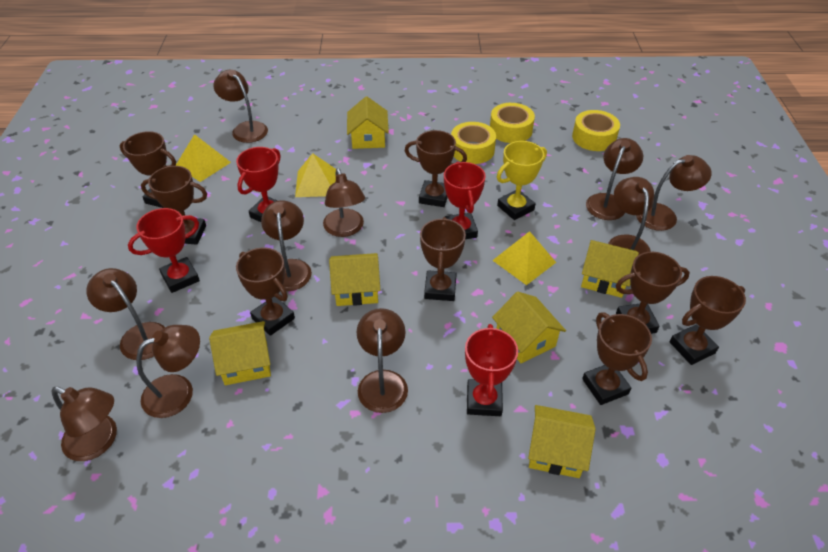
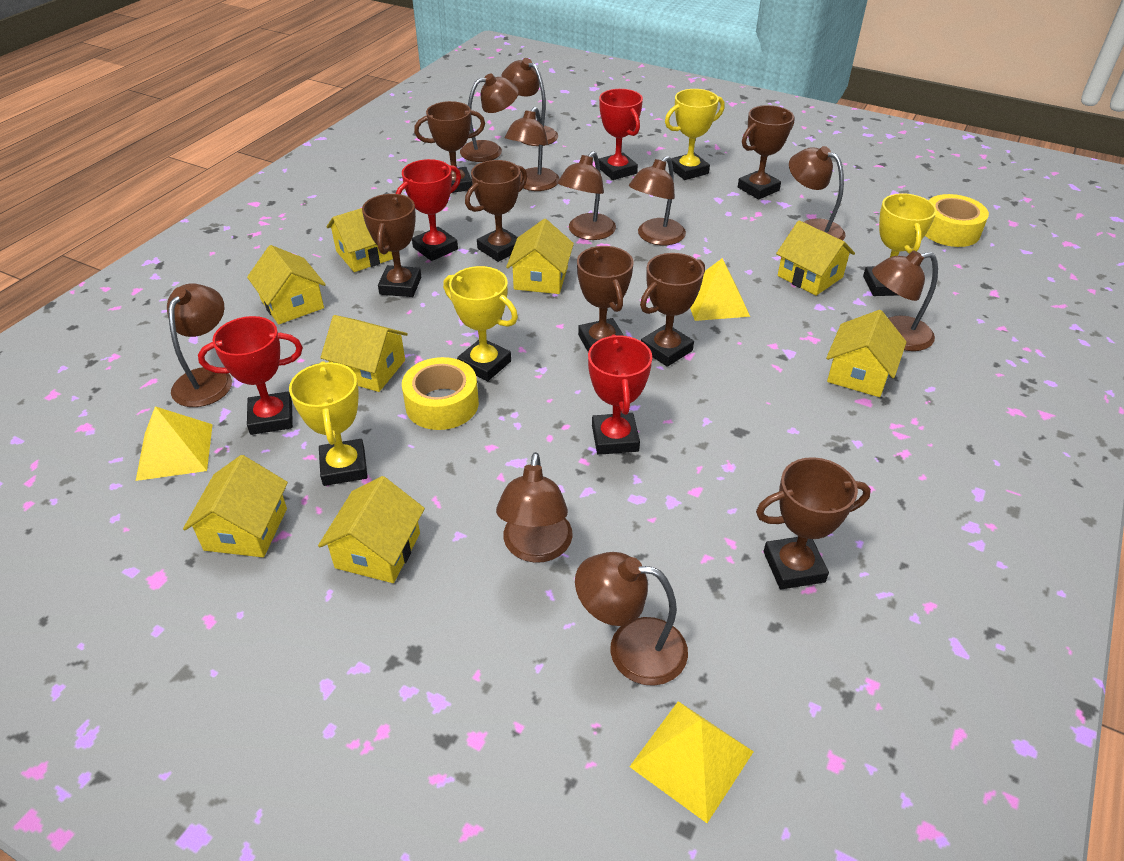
brown trophy: [120,131,176,208] [141,166,207,245] [236,248,295,336] [405,130,467,207] [420,217,466,301] [582,312,652,405] [616,252,690,334] [670,276,746,365] = 8 -> [362,194,421,297] [414,101,485,193] [465,160,527,262] [577,246,634,352] [640,253,705,367] [738,105,795,199] [756,457,871,589] = 7
yellow house: [209,321,271,385] [329,253,380,306] [347,97,389,149] [492,292,566,363] [528,405,596,478] [581,240,639,298] = 6 -> [183,455,288,557] [247,245,326,324] [318,476,425,583] [320,315,408,392] [326,208,393,272] [506,219,574,294] [776,220,855,296] [826,310,907,397] = 8
yellow tape: [451,122,496,164] [490,103,535,143] [572,110,620,151] = 3 -> [402,357,479,430] [925,194,989,247] = 2
yellow trophy: [497,141,547,220] = 1 -> [289,361,368,486] [443,266,518,381] [665,89,725,180] [863,193,937,296] = 4

